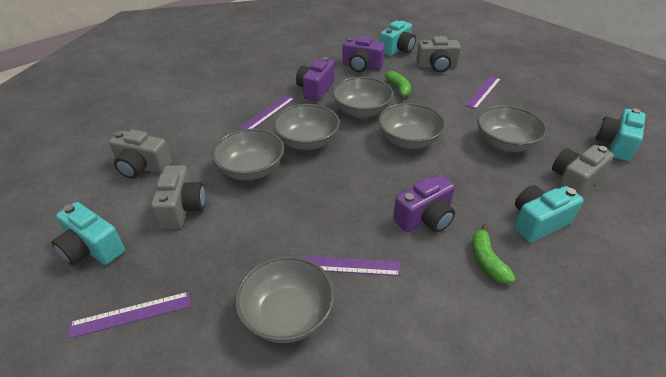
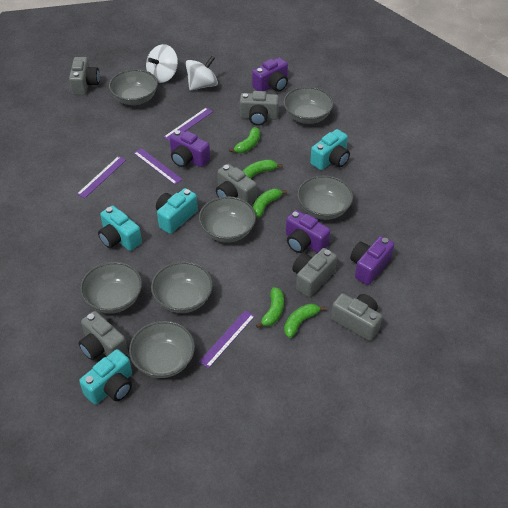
green banana: [385,71,411,99] [472,224,516,284] = 2 -> [229,127,260,153] [243,160,283,179] [253,189,287,218] [256,287,284,328] [284,303,326,338] = 5
grey bowl: [212,129,284,180] [235,256,334,343] [273,104,340,150] [332,77,393,118] [378,103,446,149] [477,105,547,152] = 6 -> [80,262,142,314] [109,69,158,105] [129,321,195,378] [151,262,213,313] [199,196,256,243] [283,87,334,124] [297,175,353,220] = 7
grey camera: [109,130,172,179] [151,165,206,229] [416,36,461,72] [552,145,614,196] = 4 -> [69,57,100,95] [79,311,128,360] [216,164,257,204] [240,91,279,126] [292,248,337,297] [331,293,382,341] = 6
purple camera: [296,57,335,101] [342,36,385,72] [393,174,455,232] = 3 -> [170,129,210,167] [252,57,288,92] [286,210,331,253] [350,236,394,285] = 4
white spinning top: none = 0 -> [146,44,178,83] [186,56,218,90] = 2

